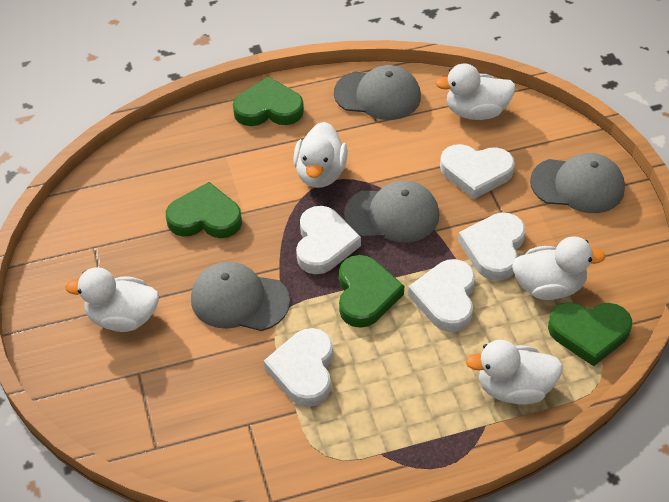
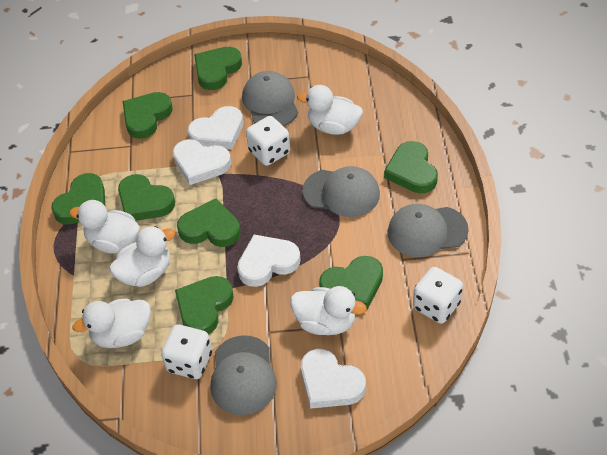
green heart: [166,182,242,238] [233,76,304,126] [339,255,404,328] [548,302,632,366] = 4 -> [51,173,106,225] [118,174,175,221] [123,92,172,139] [175,276,234,334] [177,198,240,247] [194,47,242,90] [319,256,383,310] [384,141,438,193] = 8
white dice: none = 0 -> [161,324,212,379] [246,116,290,166] [413,267,463,324] = 3
white heart: [264,328,333,407] [296,206,361,274] [408,259,475,332] [440,144,515,199] [458,213,525,281] = 5 -> [173,139,231,185] [188,106,243,150] [237,235,300,287] [301,349,366,409] = 4

